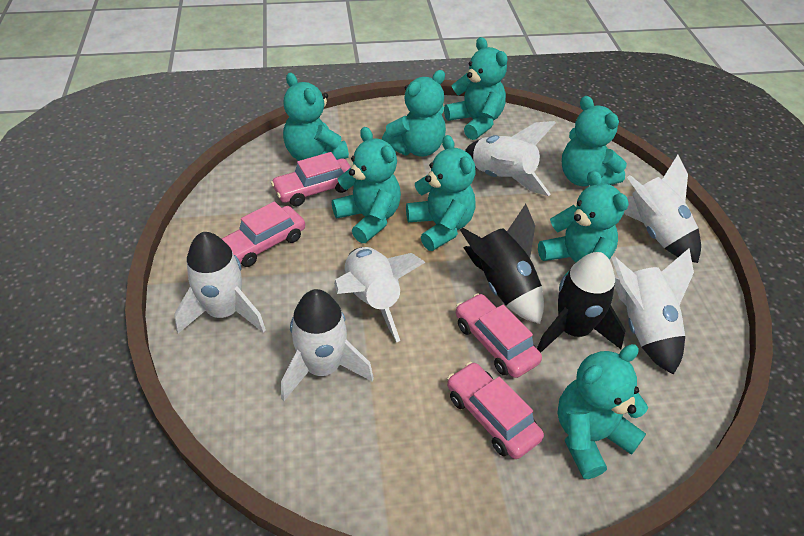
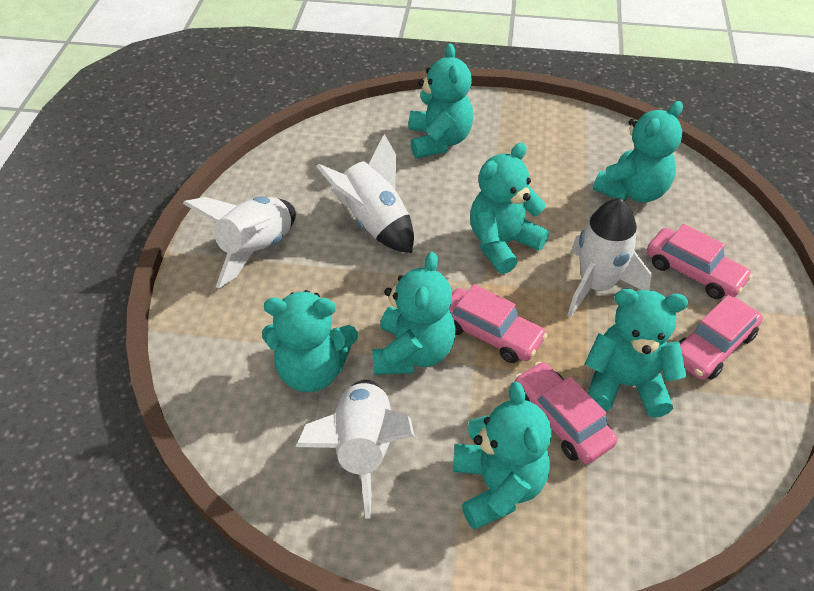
black rocket: [460,204,544,324] [537,252,626,353] = 2 -> none = 0
turquoise teddy bear: [283,73,349,161] [332,127,401,243] [382,70,446,157] [406,135,476,251] [444,37,508,140] [538,170,629,277] [557,344,648,479] [562,96,627,186] = 8 -> [262,290,358,392] [372,252,455,375] [408,43,473,159] [453,382,551,530] [470,143,549,274] [585,289,688,418] [593,101,683,202] = 7
white rocket: [174,232,266,333] [281,289,374,401] [334,247,425,342] [465,121,556,196] [612,248,694,375] [624,155,701,263] = 6 -> [183,197,296,288] [296,380,415,519] [316,134,414,253] [567,198,651,318] = 4

